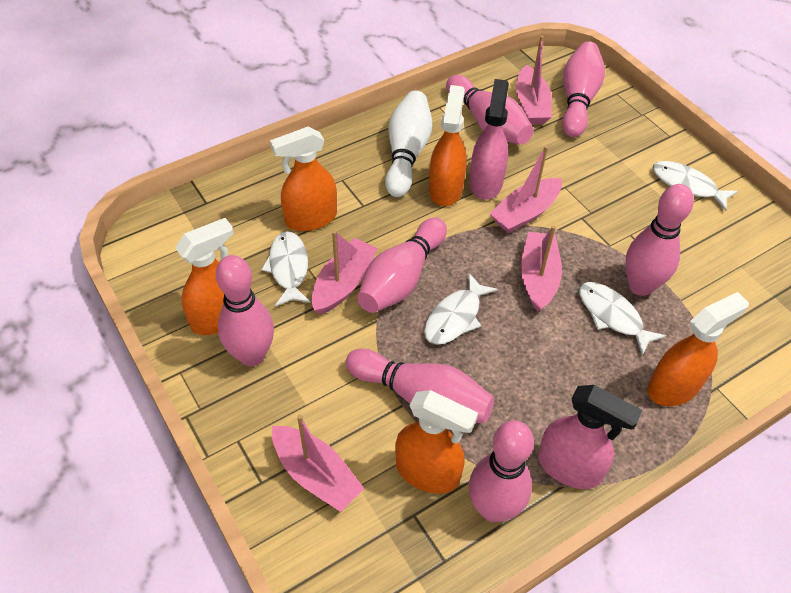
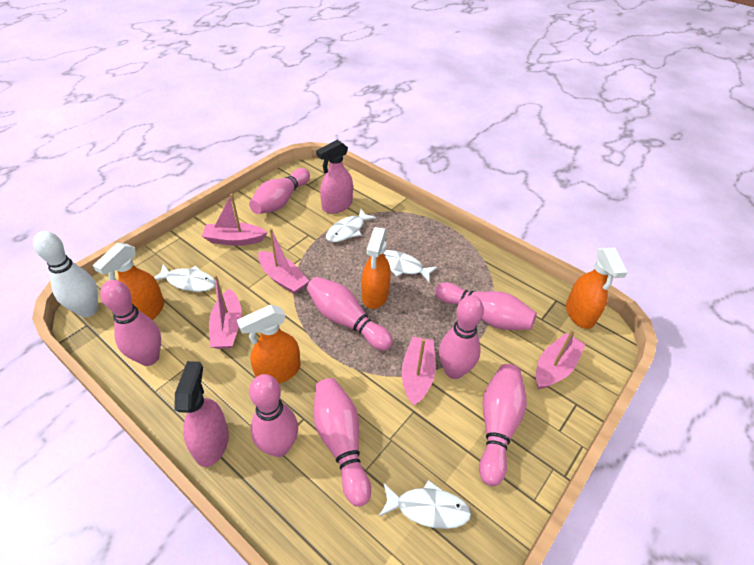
orange spray bottle: [175,218,234,335] [270,126,337,231] [395,390,478,494] [429,85,467,206] [647,292,749,406] = 5 -> [93,243,164,320] [237,305,301,384] [362,227,391,309] [566,247,628,329] = 4
pink bowling pin: [215,255,274,366] [346,349,494,423] [357,218,447,313] [446,75,533,145] [469,420,534,522] [562,42,605,137] [625,184,694,296] = 7 -> [100,280,161,366] [249,168,310,214] [249,374,298,457] [307,276,393,351] [313,378,371,507] [435,282,537,330] [439,295,484,379] [479,364,527,486] = 8

